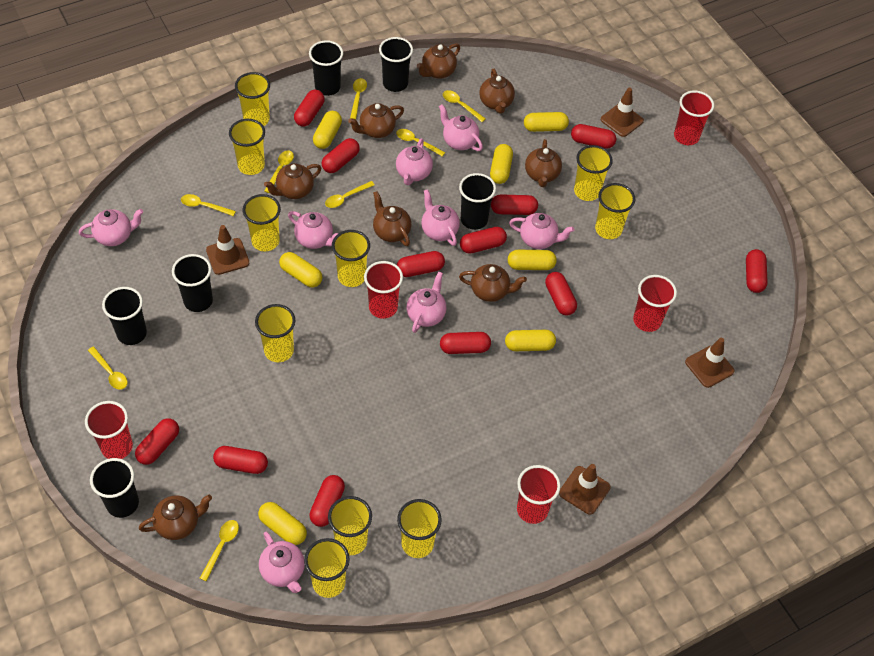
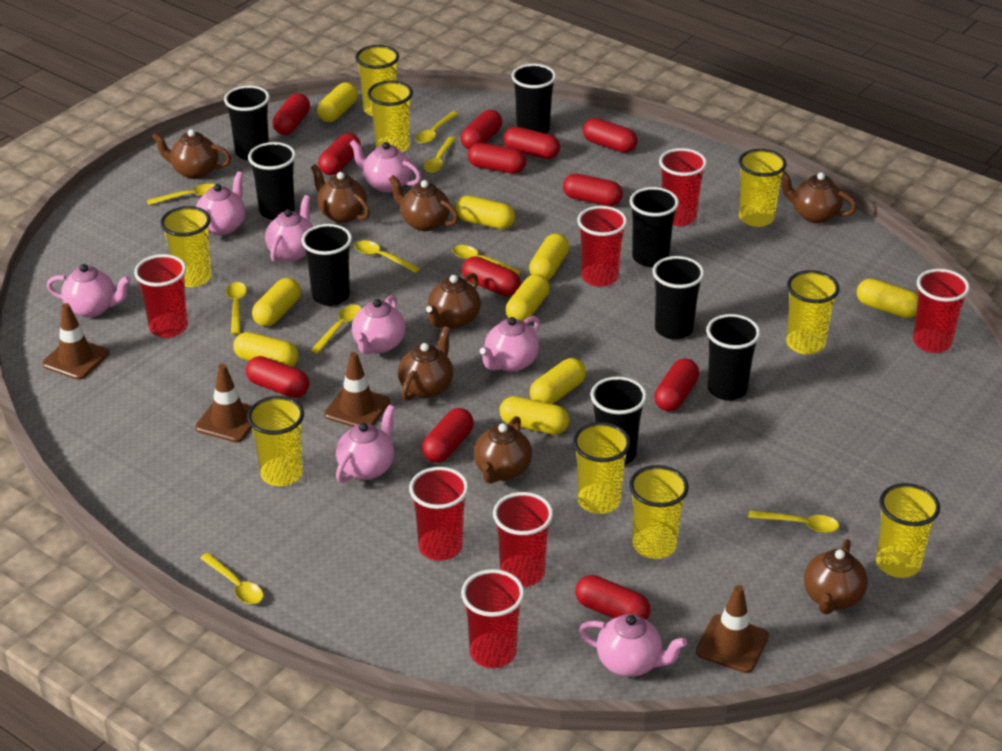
black cup: [90,458,139,518] [102,287,147,345] [172,254,213,312] [309,40,343,96] [379,37,413,92] [459,173,496,230] = 6 -> [224,85,270,160] [248,142,296,220] [301,224,352,306] [511,64,556,133] [590,376,647,465] [630,187,679,267] [652,256,704,340] [706,314,760,401] = 8
red cup: [85,401,133,459] [364,261,403,319] [517,465,561,524] [633,275,677,332] [674,91,714,145] = 5 -> [134,254,188,338] [409,467,469,561] [461,569,525,668] [493,492,553,587] [577,206,627,287] [659,148,707,226] [913,269,970,353] = 7
yellow capsule: [258,502,307,545] [279,252,322,288] [313,111,342,149] [490,144,513,184] [505,330,556,351] [508,250,557,270] [524,112,569,132] = 7 -> [233,332,298,367] [252,278,301,327] [317,82,358,122] [455,196,515,229] [499,396,570,435] [506,274,550,322] [529,233,569,280] [530,358,586,404] [857,278,918,318] = 9
yellow cup: [229,119,265,175] [235,72,270,126] [243,194,281,251] [255,304,296,362] [304,538,350,598] [328,496,372,555] [332,230,370,287] [397,499,442,558] [574,145,613,201] [595,183,635,239] = 10 -> [160,206,212,287] [247,396,304,486] [355,45,399,117] [368,80,413,153] [573,422,631,514] [629,465,689,559] [739,149,787,227] [786,270,840,355] [876,483,940,578] = 9
yellow spoon: [88,347,128,390] [181,194,236,216] [200,520,239,581] [264,150,294,193] [325,181,375,208] [350,78,367,120] [396,129,445,157] [443,90,486,122] = 8 -> [147,184,215,205] [200,553,263,604] [226,282,247,334] [311,305,362,354] [355,240,420,273] [415,111,458,144] [423,137,456,173] [452,245,521,275] [748,510,839,533] = 9

